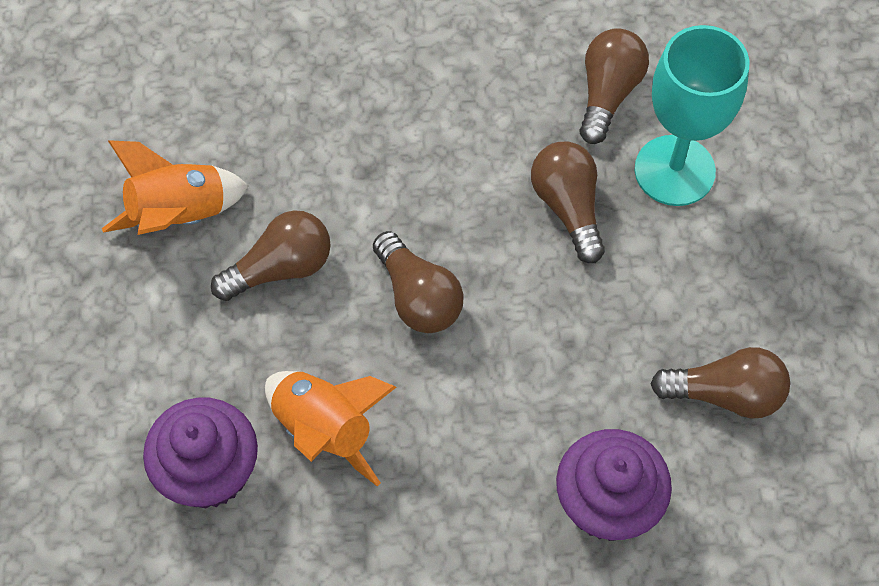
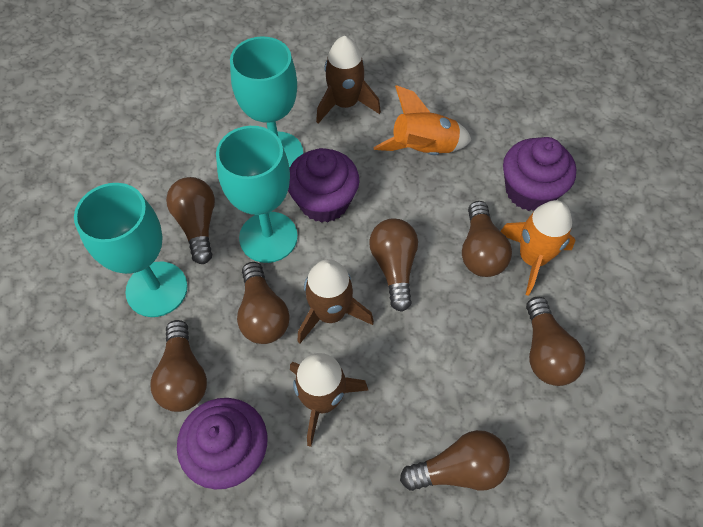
brown light bulb: [211,210,331,301] [373,231,463,333] [531,142,605,263] [579,28,649,144] [651,347,790,419] = 5 -> [150,320,207,412] [166,177,215,264] [237,262,290,344] [369,218,418,312] [400,430,510,491] [462,201,512,277] [526,297,585,386] = 7
brown rocket: none = 0 -> [290,353,368,447] [298,259,374,343] [316,36,381,123] = 3
purple cupcake: [143,398,258,509] [556,429,672,541] = 2 -> [177,398,267,489] [288,148,359,223] [503,137,576,211] = 3
turquoise goblet: [635,25,749,206] = 1 -> [74,183,188,317] [216,126,298,263] [230,36,303,168] = 3

